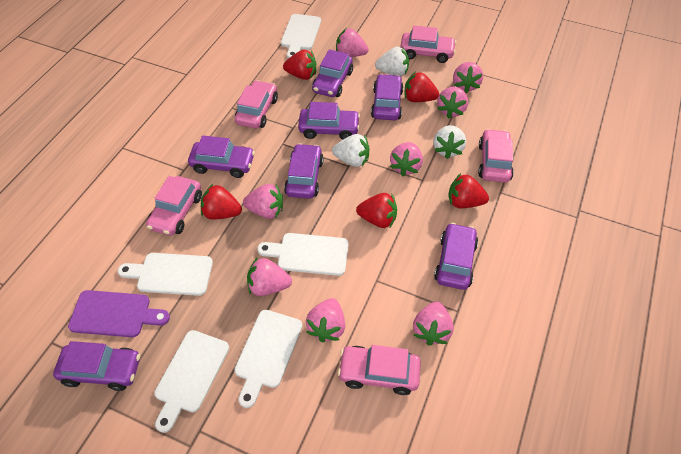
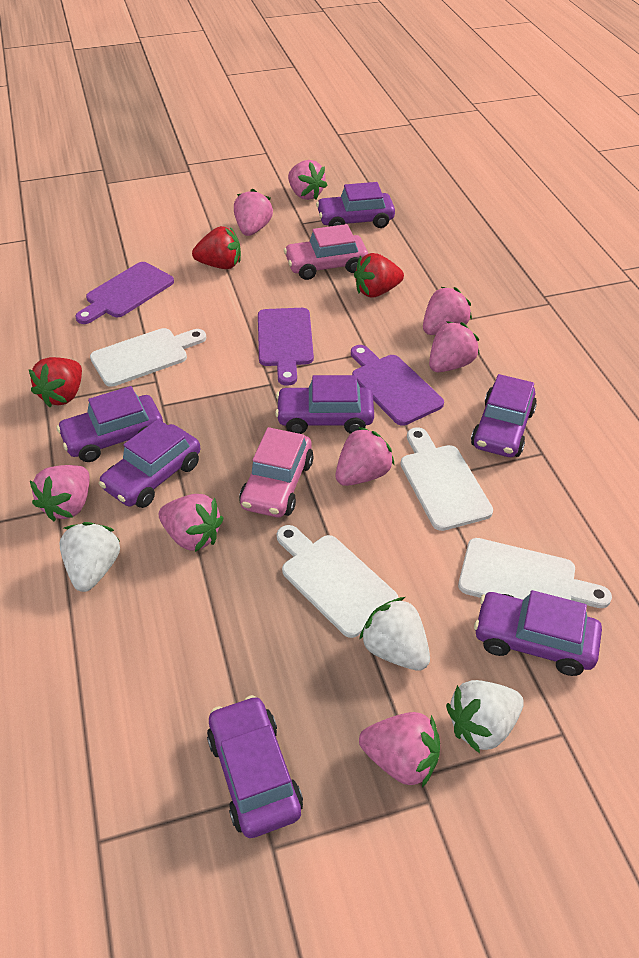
pink car: [146,176,202,236] [235,80,278,128] [338,345,421,395] [400,26,456,63] [478,129,514,183] = 5 -> [239,427,314,517] [284,224,368,280] = 2
purple cutting board: [68,290,170,337] = 1 -> [75,262,174,324] [258,308,314,386] [351,345,444,426] = 3
red strawberry: [201,184,242,220] [283,50,316,80] [356,193,397,228] [405,71,439,102] [448,173,489,209] = 5 -> [29,357,82,407] [192,226,241,269] [354,253,404,298] = 3
white cutting board: [118,253,213,296] [154,330,229,433] [234,310,302,408] [257,233,349,276] [281,14,321,59] = 5 -> [90,328,207,387] [276,525,398,638] [401,427,493,531] [458,538,612,608] = 4

